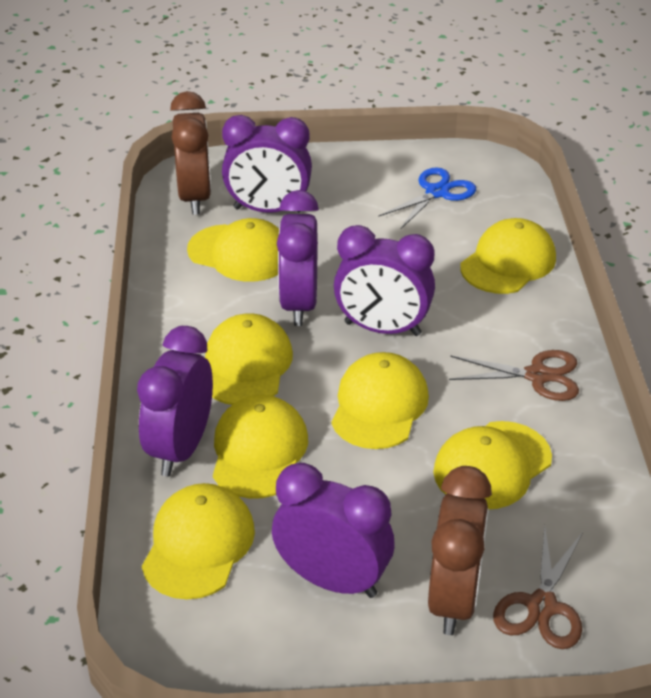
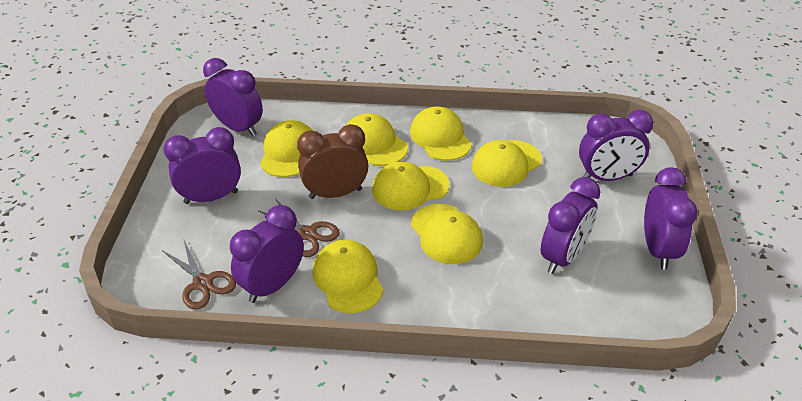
blue scissors: [378,167,476,230] = 1 -> none = 0
brown clock: [170,91,211,215] [428,466,492,635] = 2 -> [297,124,368,199] = 1
purple clock: [137,326,213,476] [222,115,312,213] [272,463,394,598] [277,190,319,326] [334,225,435,336] = 5 -> [164,127,241,204] [203,58,263,136] [230,205,304,303] [541,177,600,274] [579,110,653,181] [644,167,698,269] = 6

